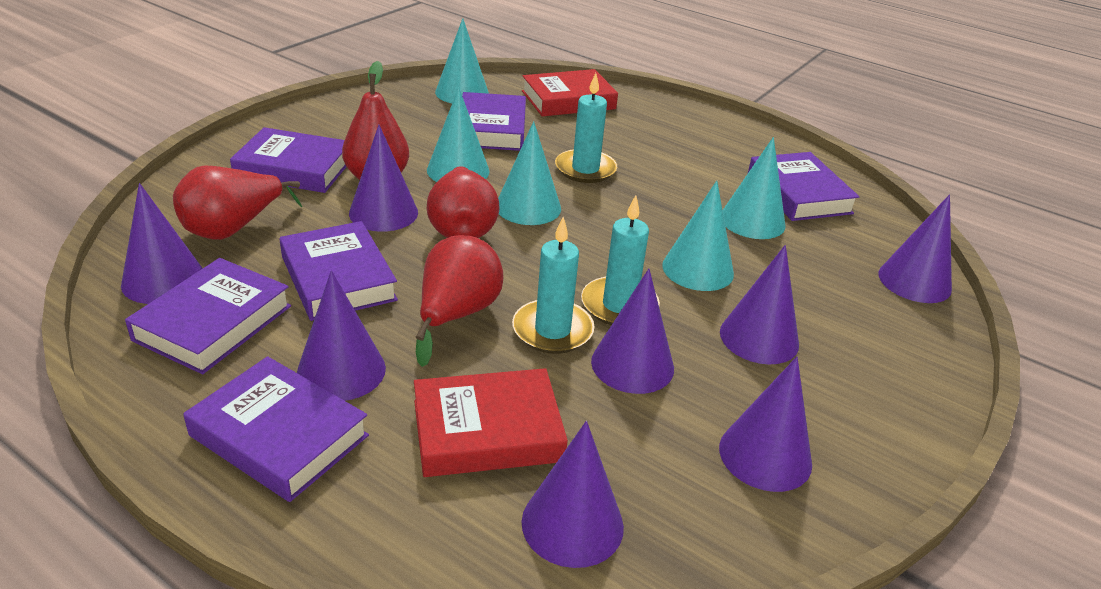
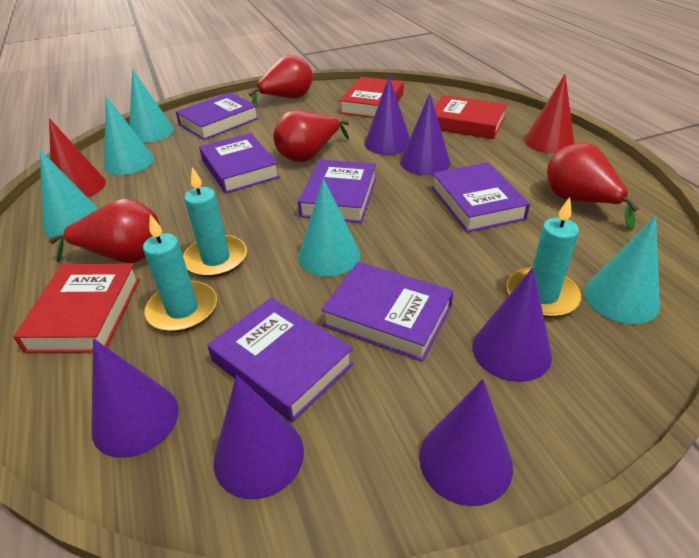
purple cone: [121,183,203,304] [297,270,386,401] [349,125,418,232] [522,421,624,568] [591,269,674,394] [719,357,812,492] [720,245,799,364] [878,194,952,303] = 8 -> [91,339,179,458] [214,375,304,499] [365,77,410,155] [400,93,450,175] [419,379,513,506] [473,267,552,382] = 6
red book: [414,368,568,477] [522,69,618,117] = 2 -> [13,264,140,353] [339,77,404,118] [434,95,507,139] = 3
red cone: none = 0 -> [49,118,106,198] [524,74,574,153] = 2

